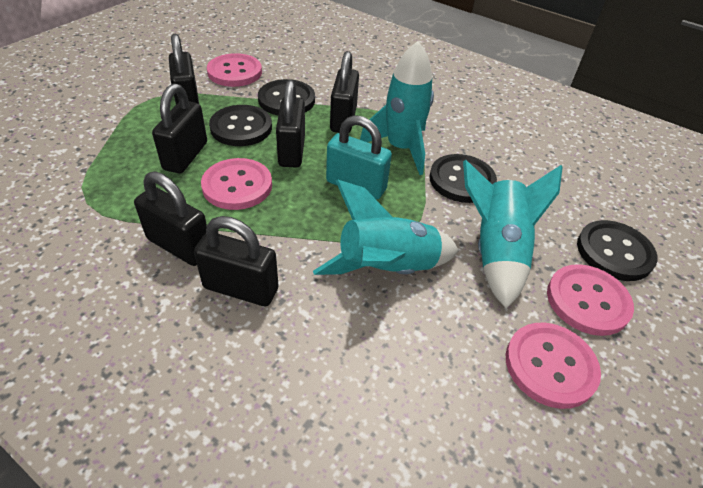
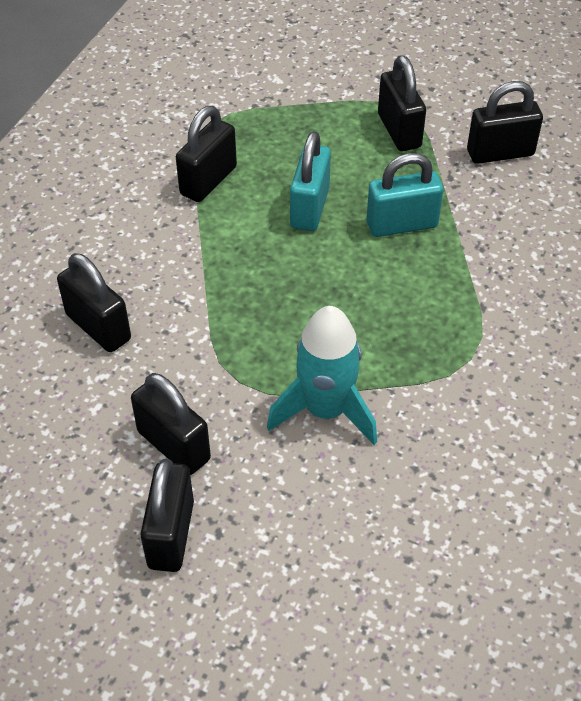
black button: [209,105,272,146] [258,79,315,115] [429,154,497,203] [577,220,658,281] = 4 -> none = 0
pink button: [201,158,272,210] [207,53,262,87] [506,323,601,409] [547,264,634,336] = 4 -> none = 0
turquoise padlock: [326,115,392,200] = 1 -> [290,131,331,231] [366,153,443,237] = 2
turquoise rocket: [313,180,459,275] [360,41,434,175] [463,160,563,309] = 3 -> [267,306,377,445] = 1

